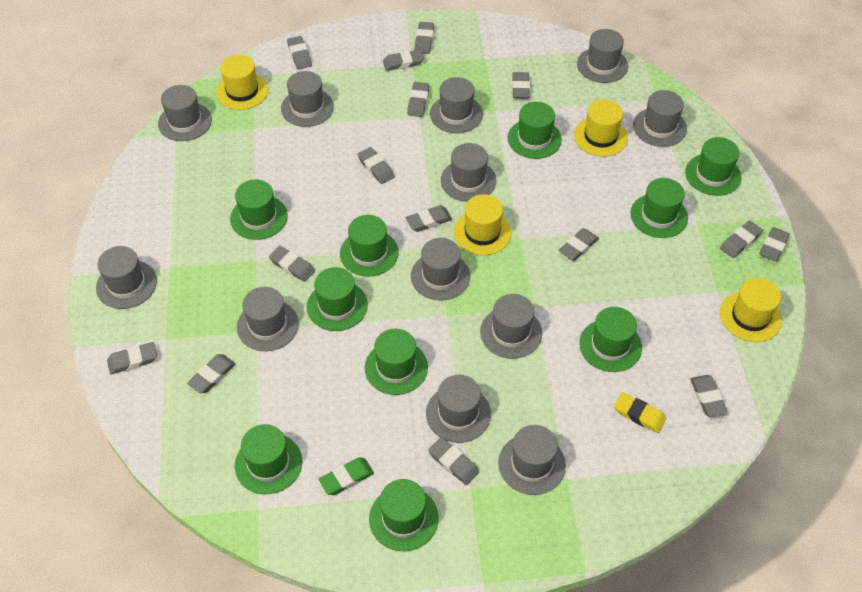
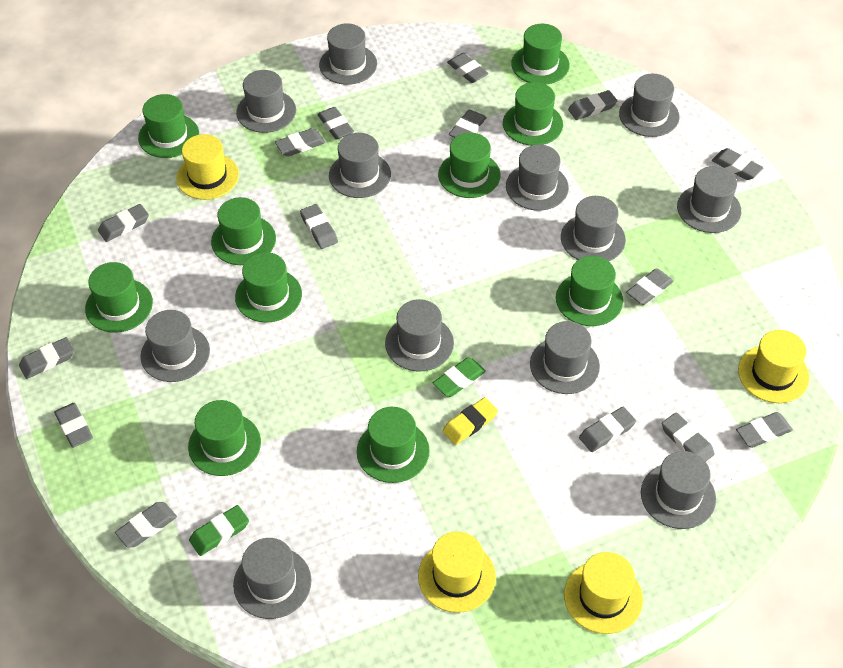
green eraser: [319,457,374,495] = 1 -> [189,505,249,556] [433,358,486,397] = 2

